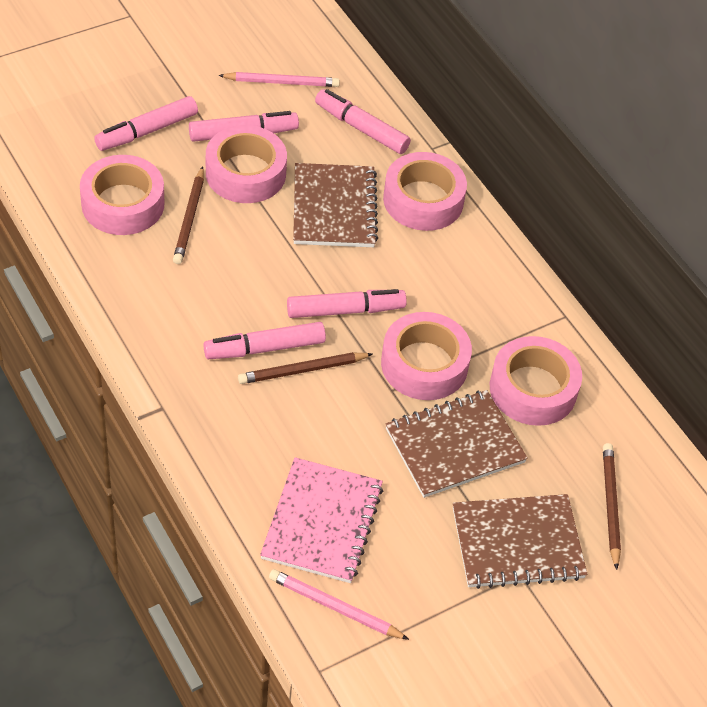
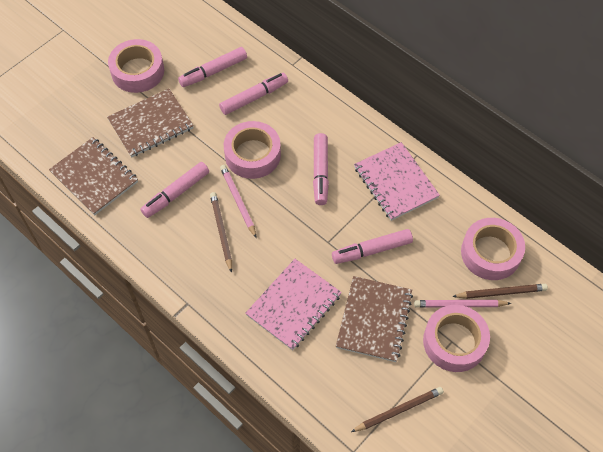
pink notebook: [260,457,383,583] = 1 -> [245,259,342,350] [354,142,440,221] = 2
pink tape: [80,155,165,235] [206,125,287,203] [381,312,472,400] [383,152,467,231] [490,336,582,426] = 5 -> [108,39,164,93] [224,121,281,179] [423,305,490,372] [461,218,525,280] = 4

